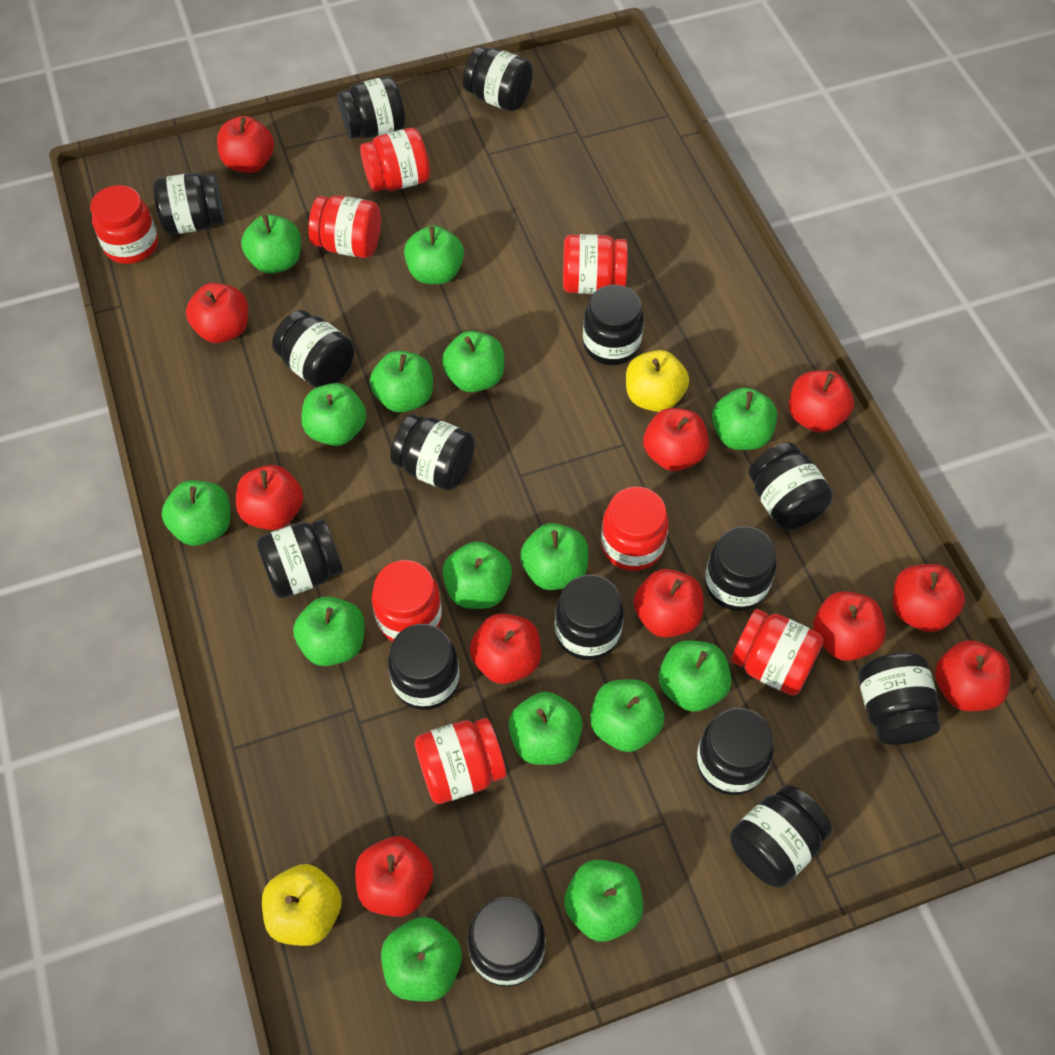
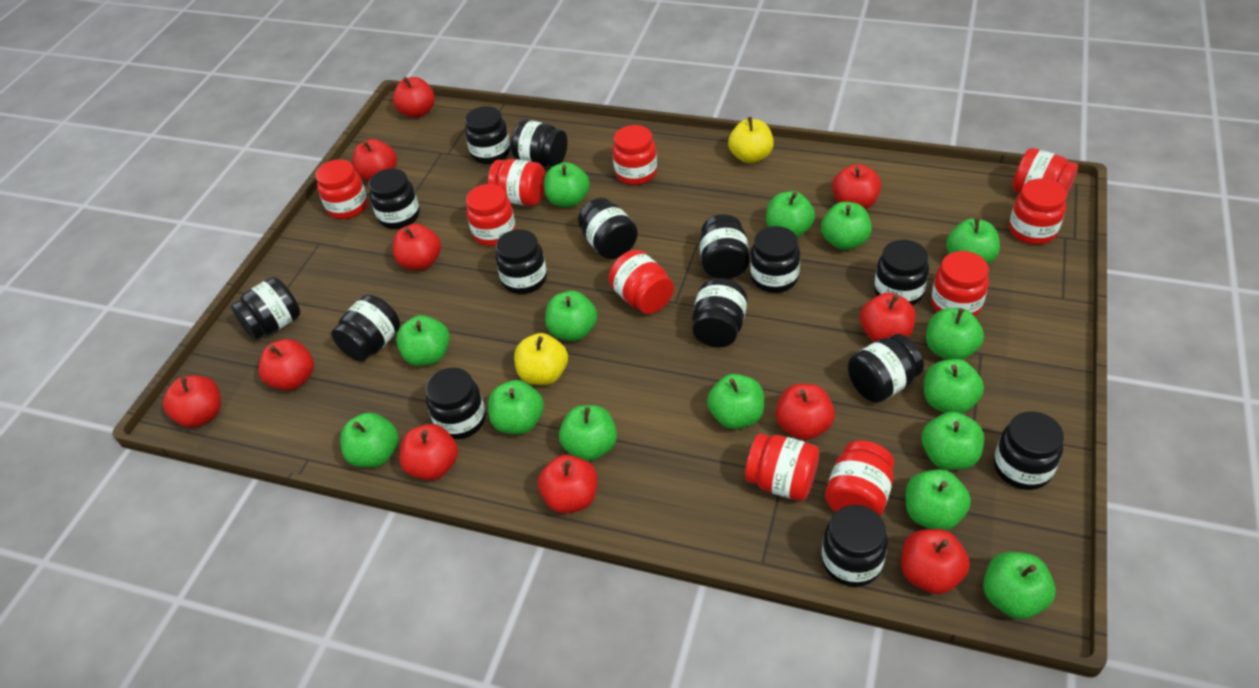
red jar: [90,185,158,264] [308,195,381,258] [360,128,430,192] [372,560,442,642] [415,718,506,804] [563,234,627,294] [601,487,668,571] [731,609,824,696] = 8 -> [316,159,368,219] [466,184,516,246] [488,159,545,206] [609,250,674,314] [612,125,657,185] [745,433,819,501] [825,441,894,516] [931,251,989,316] [1009,178,1067,245] [1012,148,1078,195] = 10

